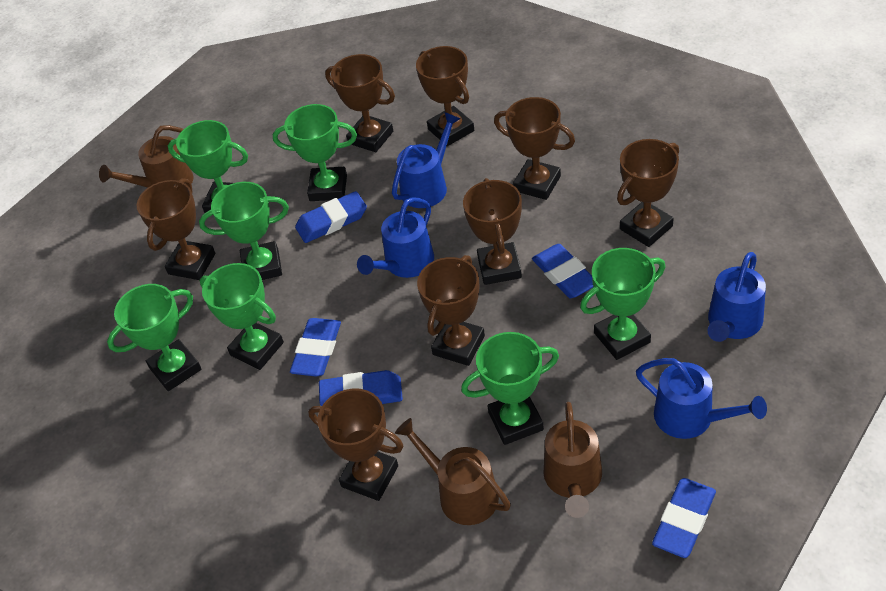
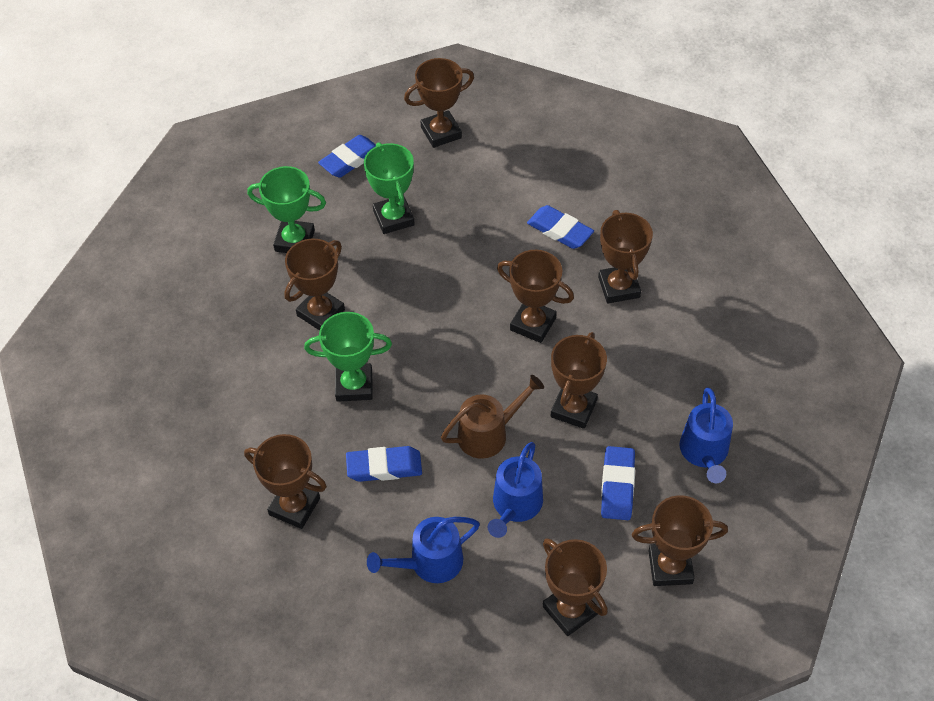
blue eraser: [290,318,341,377] [295,191,367,243] [319,370,403,406] [532,244,593,298] [652,478,716,558] = 5 -> [318,135,376,178] [346,446,422,482] [527,205,594,249] [601,446,635,520] = 4
blue watering can: [357,197,434,278] [392,112,461,208] [636,358,767,439] [707,252,766,342] = 4 -> [367,517,480,583] [488,442,543,538] [679,388,733,483] = 3
brown watering can: [99,125,193,188] [395,418,511,525] [544,402,602,518] = 3 -> [441,375,544,459] = 1
green trophy: [107,284,201,391] [168,120,248,213] [199,182,289,280] [200,263,284,370] [273,104,357,201] [461,332,559,445] [580,248,665,360] = 7 -> [247,166,326,253] [304,312,392,402] [364,142,415,234] = 3

